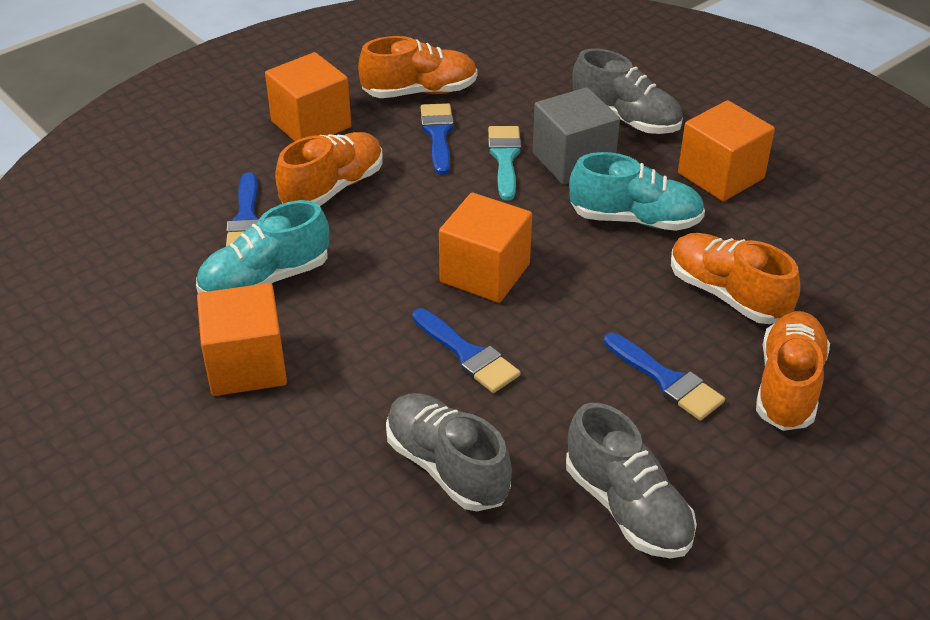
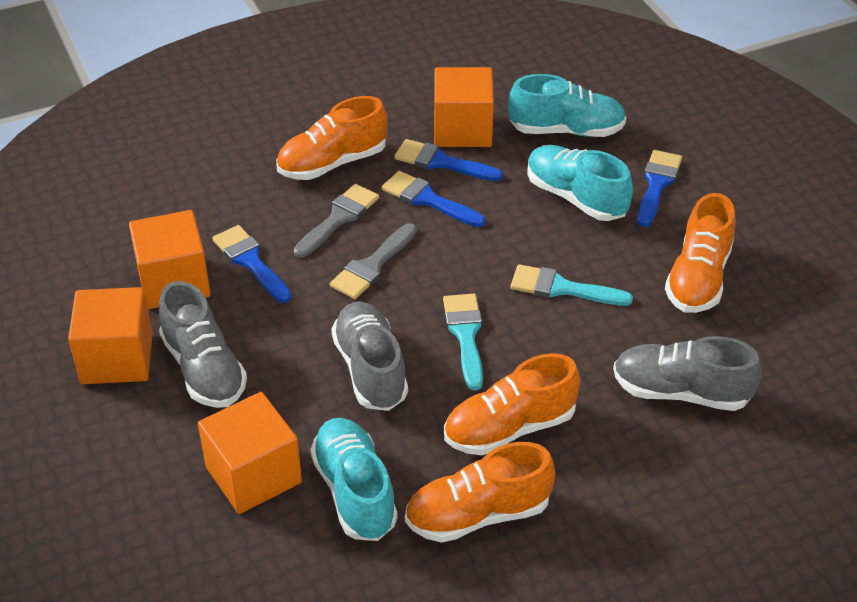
grey brush: none = 0 -> [294,184,379,258] [330,223,417,299] = 2
grey cube: [532,87,620,185] = 1 -> none = 0
turquoise brush: [488,126,521,200] = 1 -> [443,294,483,390] [511,264,633,306] = 2
turquoise shoe: [196,200,329,293] [569,152,705,231] = 2 -> [310,418,398,541] [508,74,627,137] [527,145,633,221] = 3

